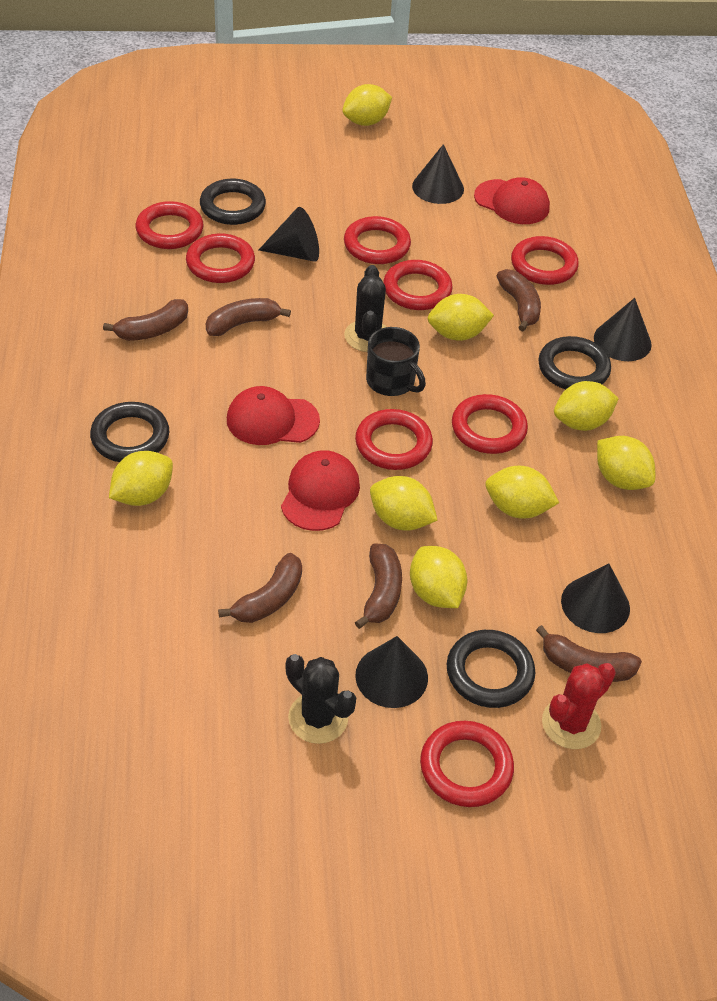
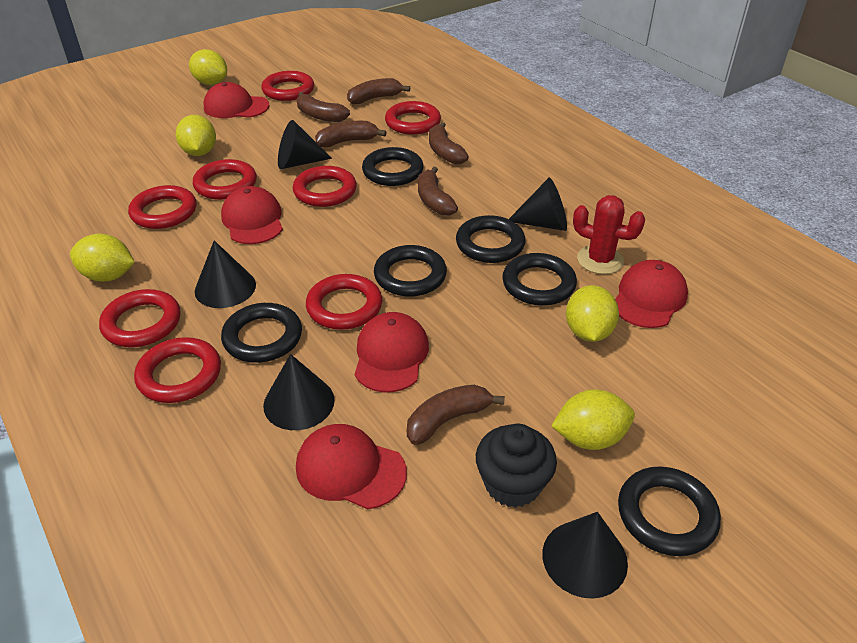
black cactus: [286,654,356,744] [344,265,386,352] = 2 -> none = 0
black cupcake: none = 0 -> [476,424,557,508] = 1
black mug: [366,327,426,396] = 1 -> none = 0
black ring: [90,402,169,462] [200,179,266,225] [447,630,535,708] [538,336,611,389] = 4 -> [221,303,302,363] [362,147,424,186] [374,245,447,297] [456,215,525,263] [502,253,577,306] [618,466,721,556] = 6
red cap: [227,386,320,445] [281,450,360,531] [474,177,550,224] = 3 -> [203,82,270,118] [221,186,283,244] [296,424,407,509] [355,312,429,392] [615,260,688,328] = 5
yellow lemon: [109,451,173,506] [342,84,392,126] [370,476,438,531] [410,546,467,608] [428,294,494,341] [485,466,559,519] [554,381,619,431] [597,436,655,490] = 8 -> [70,234,135,282] [176,115,216,156] [189,49,227,85] [552,389,635,450] [566,285,619,342] = 5

